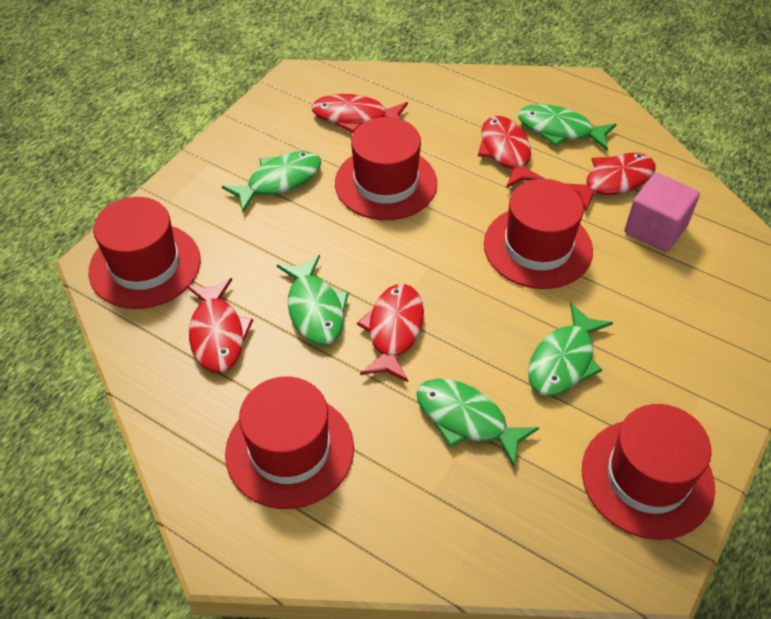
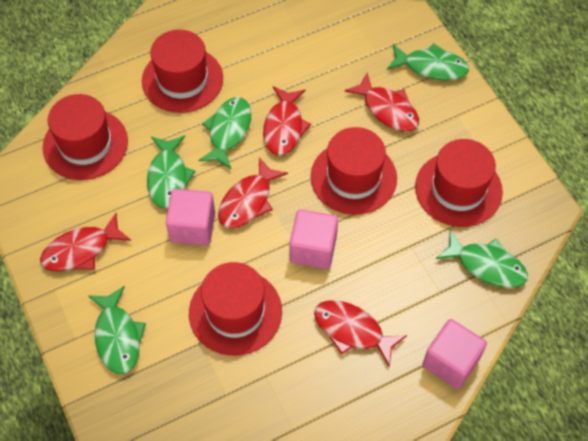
pink cube: [624,172,700,252] = 1 -> [166,189,215,246] [290,209,338,269] [422,319,487,389] = 3

